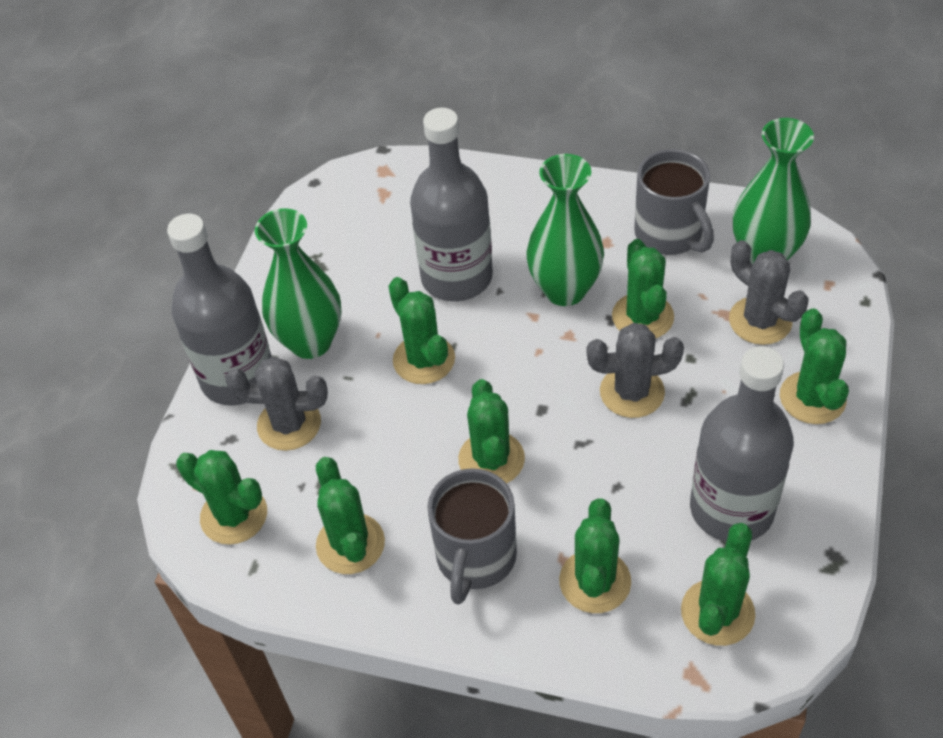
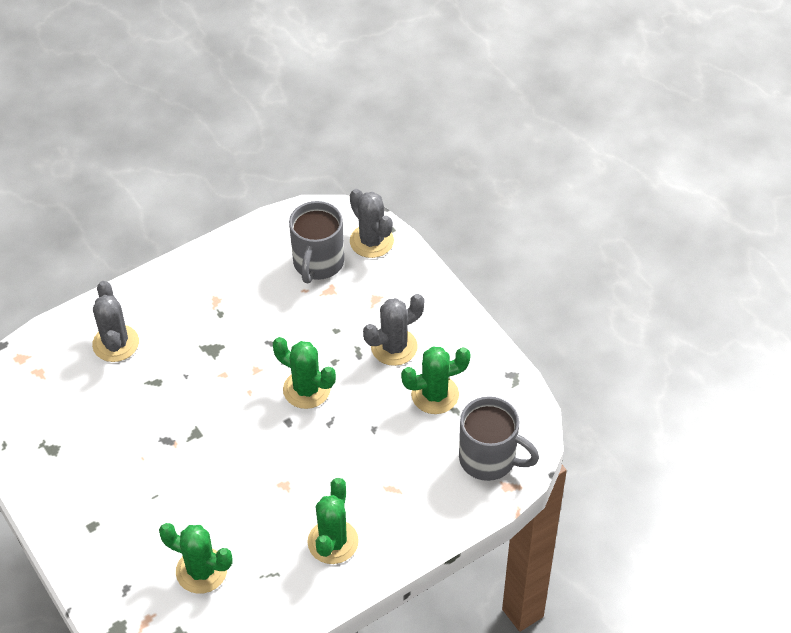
green cactus: [176,450,267,545] [316,457,385,574] [388,277,455,384] [458,379,525,484] [559,498,631,613] [612,239,674,338] [681,523,756,646] [780,308,849,424] = 8 -> [159,523,233,594] [273,337,336,409] [308,478,359,564] [401,347,471,414] = 4
green vase: [255,208,341,359] [526,154,604,306] [733,118,814,264] = 3 -> none = 0
grey bottle: [167,214,272,405] [410,108,493,301] [690,346,794,542] = 3 -> none = 0

